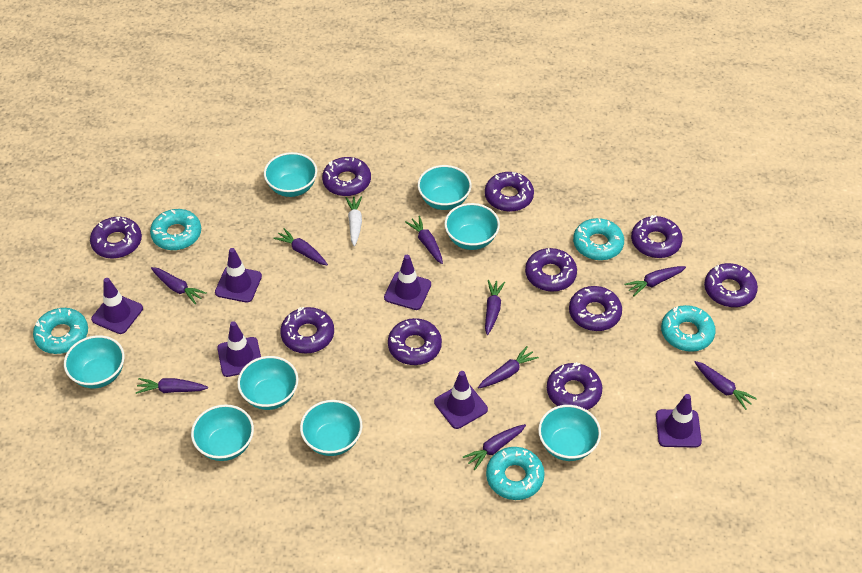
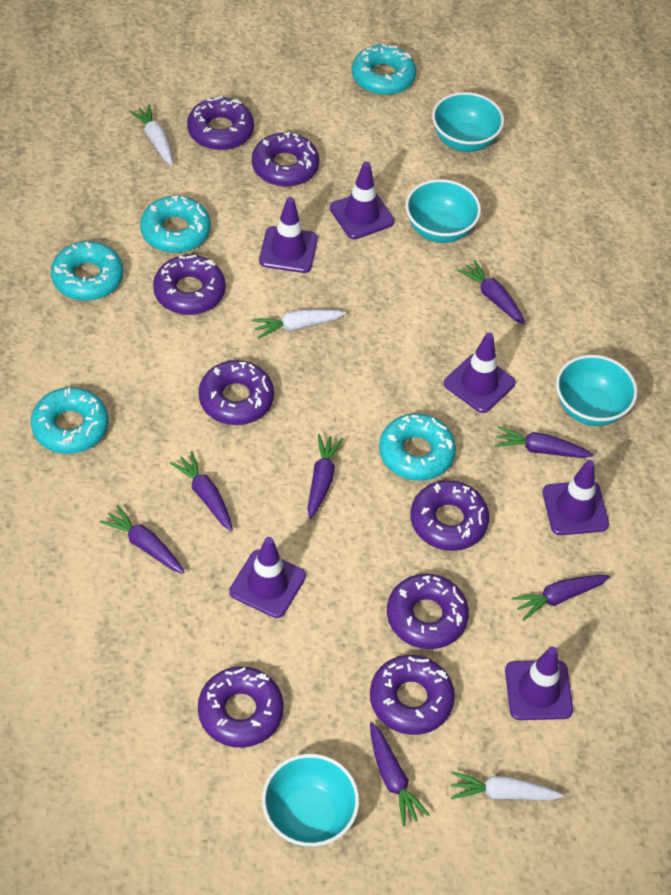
purple carrot: [136,378,208,394] [151,267,207,304] [273,228,328,265] [405,216,443,264] [463,424,526,470] [478,346,539,388] [485,280,505,335] [625,266,686,296] [695,361,757,410] = 9 -> [99,505,184,573] [170,451,233,531] [307,434,343,519] [370,722,430,826] [457,260,526,325] [495,426,594,458] [512,575,610,620] = 7
purple donut: [90,217,142,259] [280,307,334,354] [322,157,371,196] [388,318,442,365] [485,172,534,212] [525,248,577,292] [547,362,602,410] [569,286,622,331] [631,215,683,258] [704,263,758,307] = 10 -> [153,254,226,315] [187,96,254,150] [198,360,274,425] [198,666,284,748] [252,132,319,187] [370,655,455,735] [387,574,469,649] [410,480,489,551] = 8
turquoise bowl: [64,335,125,388] [191,404,254,461] [237,356,298,410] [264,152,317,197] [300,400,362,456] [418,165,471,210] [444,203,500,250] [538,405,601,461] = 8 -> [262,754,359,847] [405,179,481,243] [432,92,504,152] [556,355,638,426] = 4
white carrot: [345,196,362,246] = 1 -> [129,105,173,166] [252,309,346,339] [451,771,564,800] = 3

